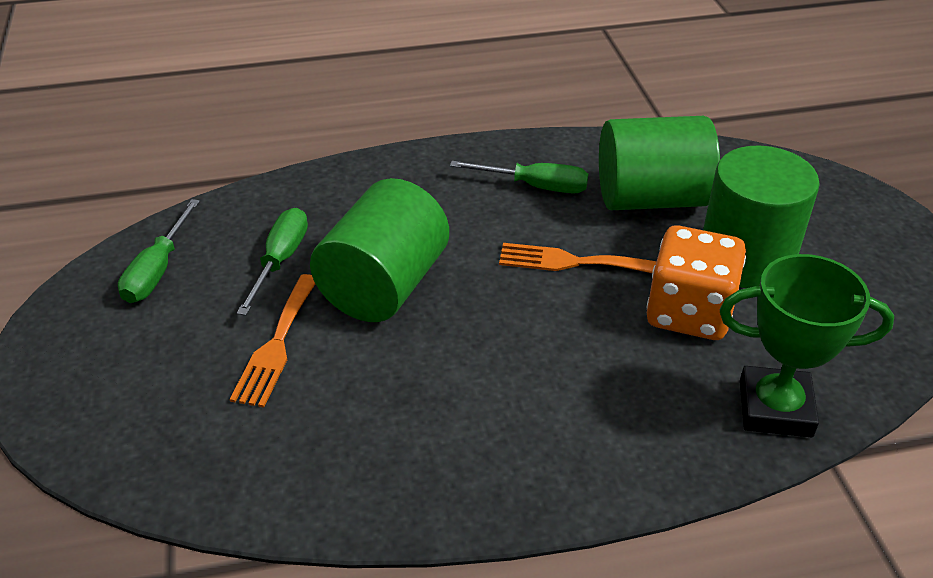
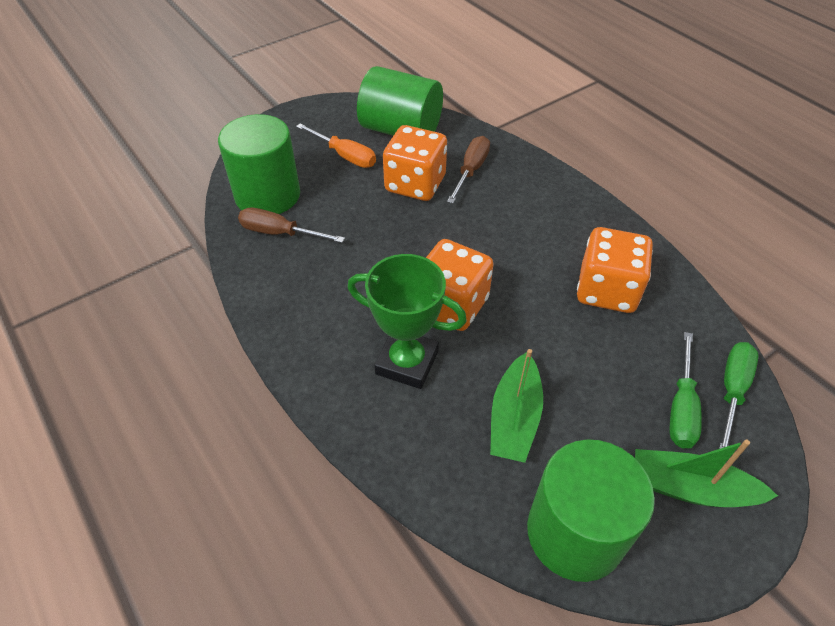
brown screwdriver: none = 0 -> [238,208,345,243] [447,136,490,204] = 2
green boat: none = 0 -> [490,349,543,463] [635,440,778,507] = 2
green screwdriver: [118,199,200,303] [237,208,308,316] [450,161,588,193] = 3 -> [670,332,702,448] [719,342,758,449] = 2
orange dice: [646,225,746,340] = 1 -> [383,125,447,201] [426,239,494,331] [577,227,653,313] = 3
orange fork: [229,274,315,408] [499,243,657,273] = 2 -> none = 0
orange screwdriver: none = 0 -> [296,123,376,168] = 1

